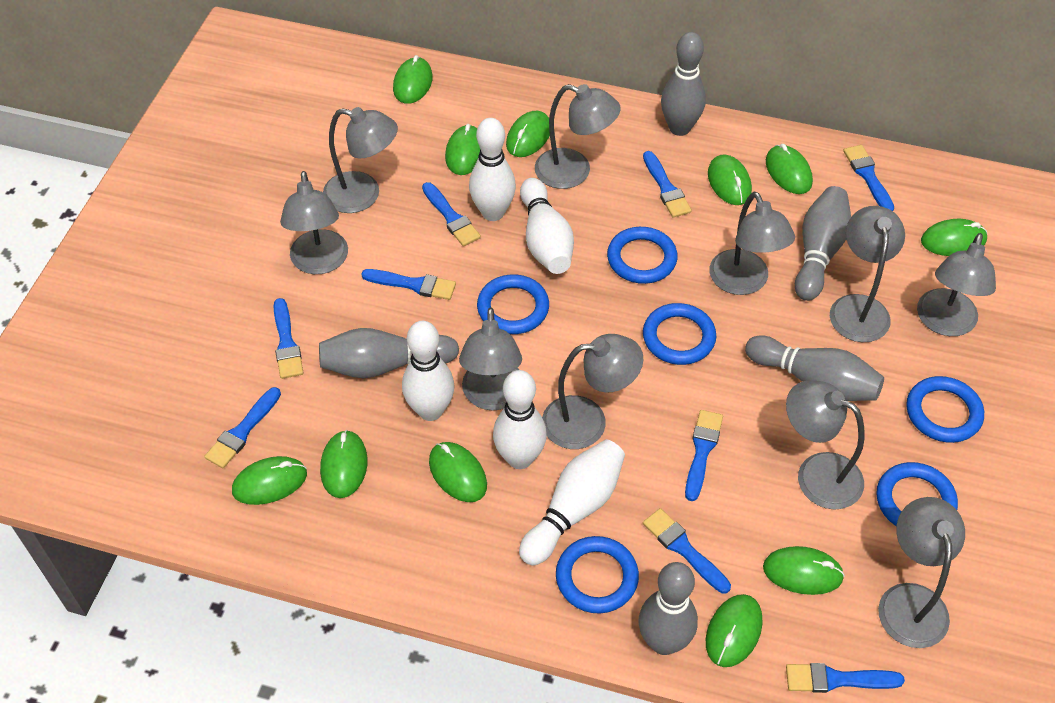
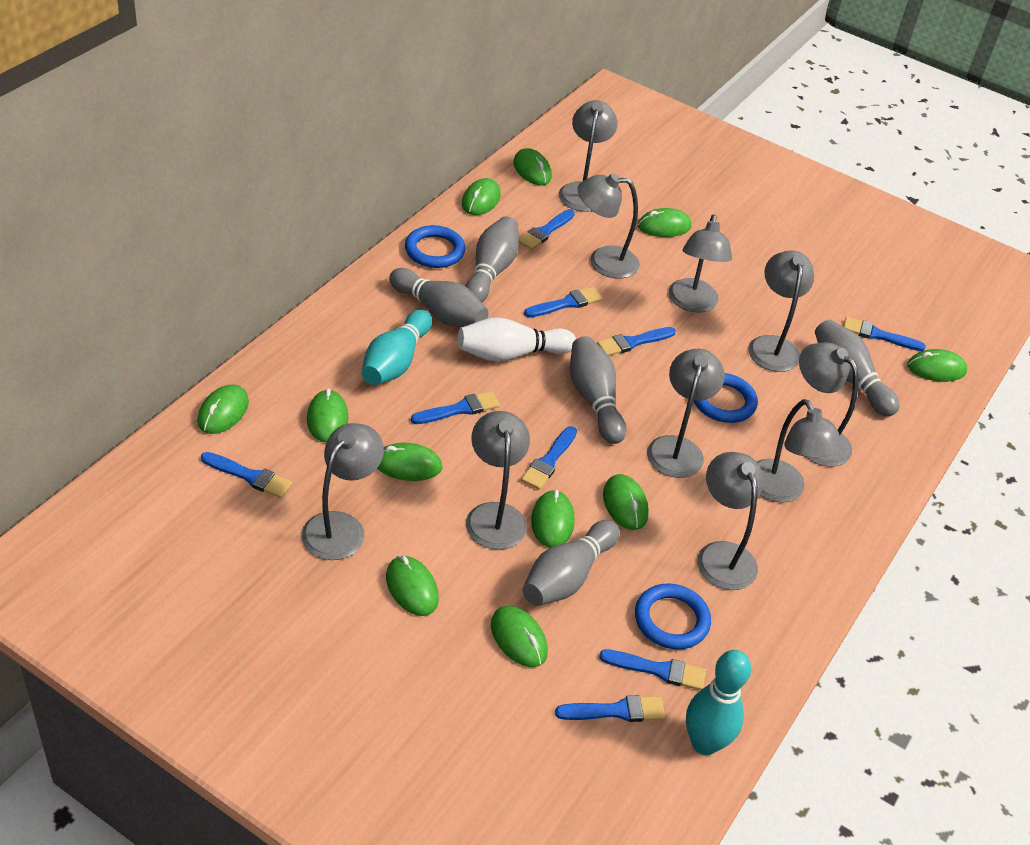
blue ring: [477,274,549,334] [556,536,639,613] [607,227,678,284] [643,303,716,365] [877,462,958,527] [906,376,984,443] = 6 -> [405,225,466,268] [635,583,711,649] [694,373,758,423] = 3
turquoise bowling pin: none = 0 -> [361,310,432,385] [686,650,751,755] = 2
white bowling pin: [402,321,454,421] [469,118,516,221] [493,370,547,469] [519,439,625,565] [520,178,574,274] = 5 -> [458,317,576,362] = 1

